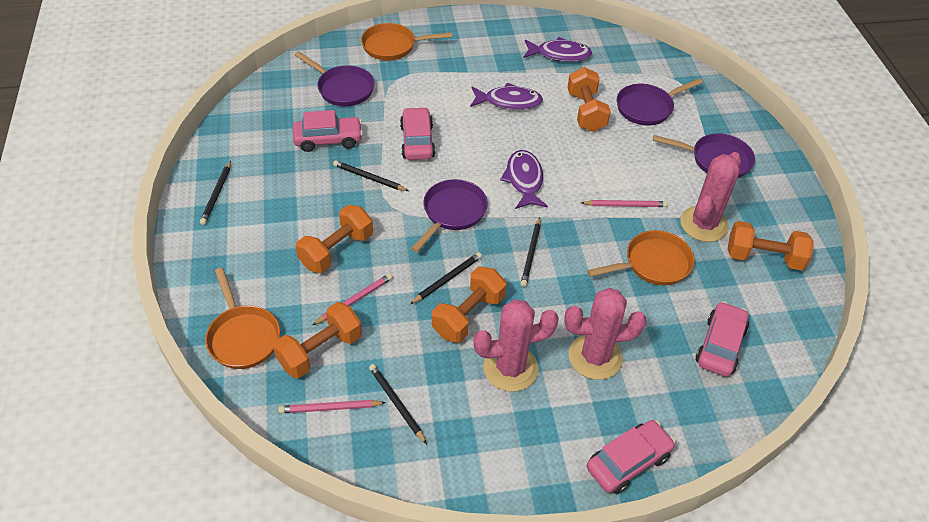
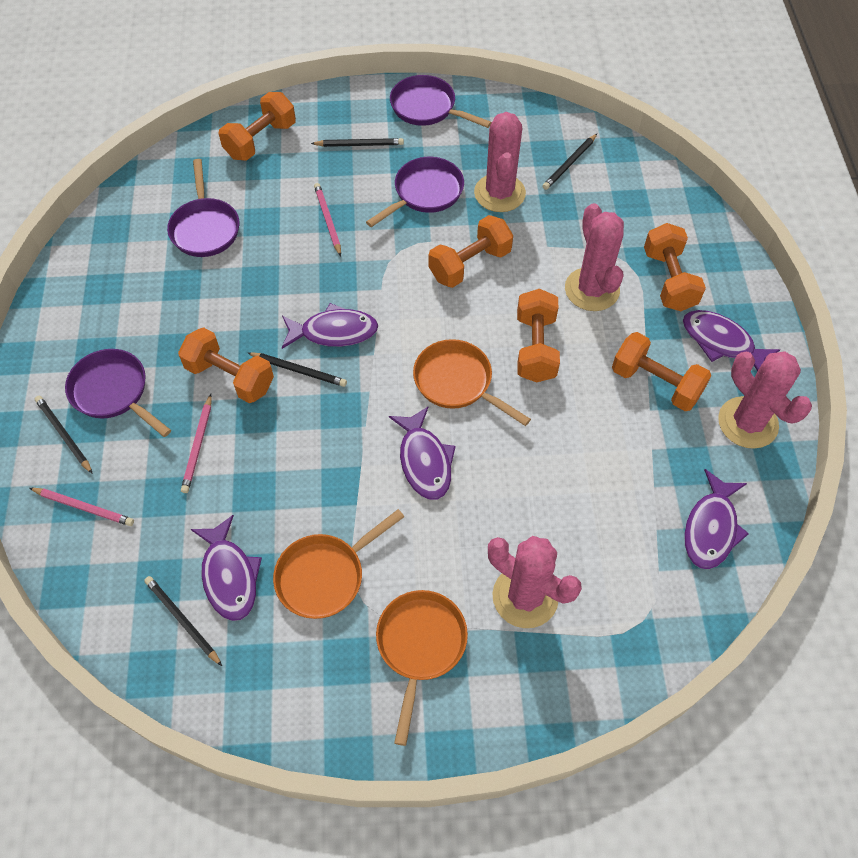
orange dumbbell: [273,302,362,378] [296,205,373,273] [432,267,506,343] [567,67,611,132] [728,221,814,270] = 5 -> [178,327,274,403] [219,92,296,161] [429,215,513,288] [517,289,560,383] [612,332,711,411] [644,223,706,311] = 6
pink cactus: [474,299,559,392] [564,288,647,380] [680,152,741,242] = 3 -> [474,112,526,212] [488,536,582,628] [565,203,624,311] [718,351,812,449] = 4
pink car: [293,110,363,152] [400,107,435,160] [587,420,676,494] [695,301,749,377] = 4 -> none = 0
purple fish: [470,83,543,110] [500,150,548,209] [524,37,592,62] = 3 -> [191,515,262,621] [282,303,378,349] [389,407,456,500] [683,310,780,371] [684,469,749,569] = 5

